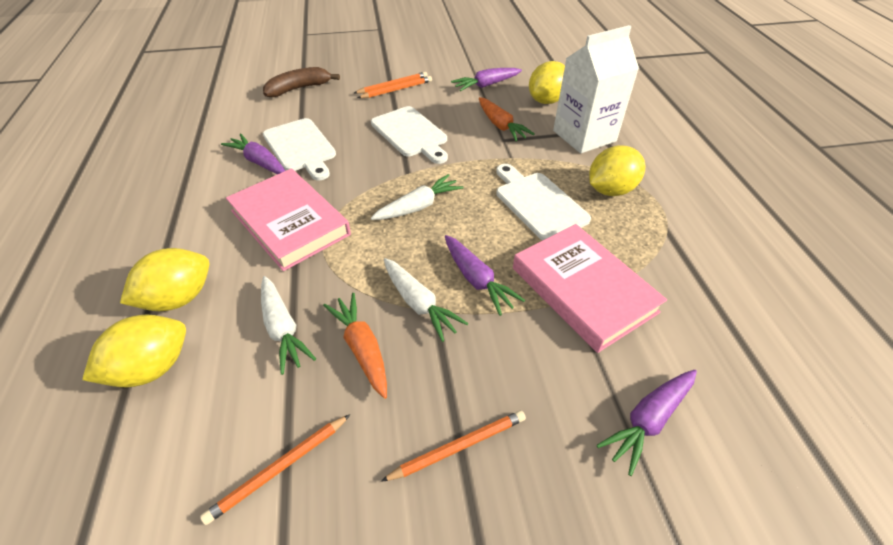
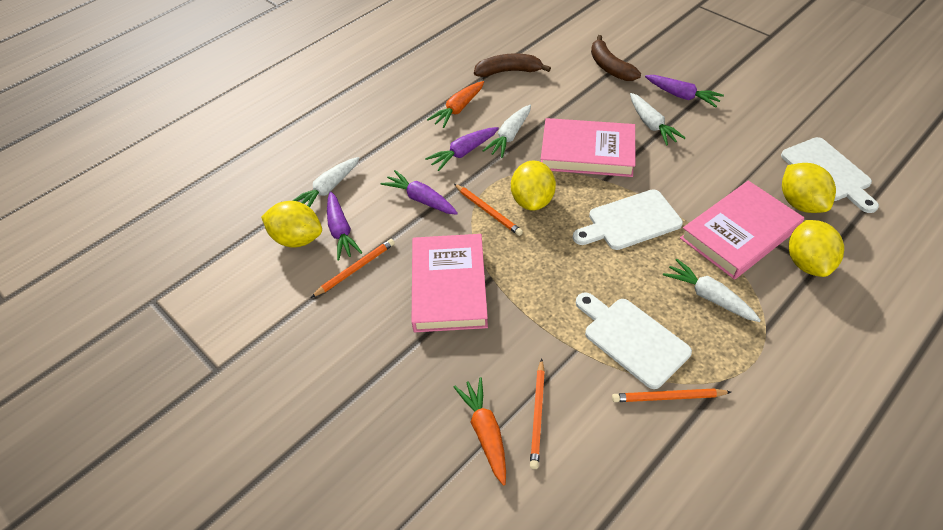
brown banana: [263,67,340,97] = 1 -> [474,53,551,77] [591,35,641,81] = 2
pink book: [226,168,351,271] [513,224,667,353] = 2 -> [412,234,488,332] [541,118,635,177] [680,181,804,280] = 3
white carrot: [261,276,316,375] [371,174,464,220] [384,258,468,342] = 3 -> [292,157,359,207] [482,105,531,158] [630,93,685,146] [663,258,761,322] = 4
white carton: [553,25,639,153] = 1 -> none = 0

